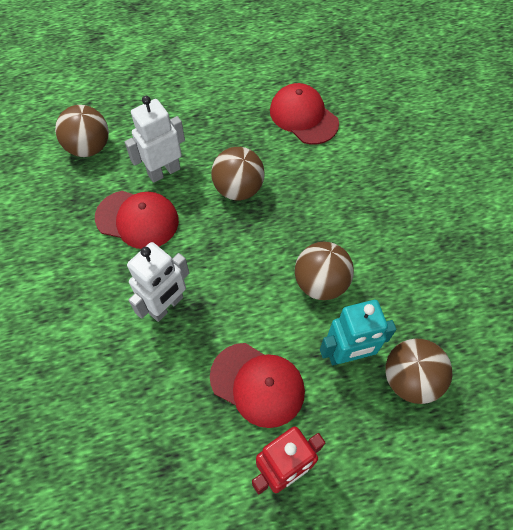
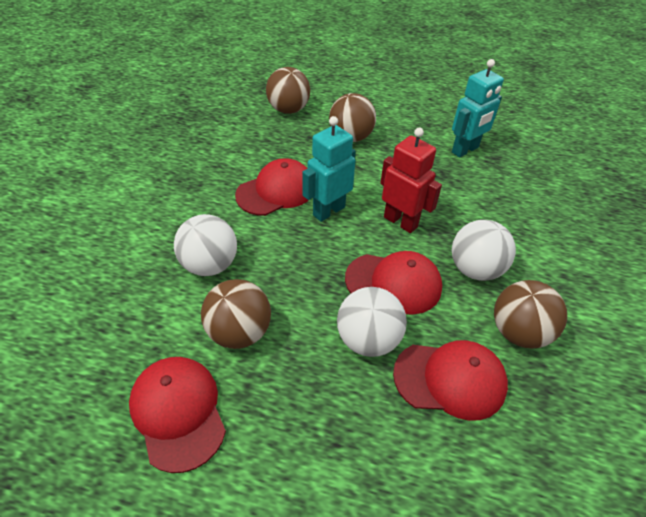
red cap: [95,191,179,249] [210,343,305,428] [270,83,339,144] = 3 -> [129,357,226,473] [235,158,309,216] [345,251,442,315] [393,340,508,421] = 4
turquoise robot: [320,300,396,365] = 1 -> [302,116,356,222] [452,59,504,158] = 2
white ball: none = 0 -> [174,214,237,276] [337,287,407,357] [452,220,516,281] = 3
white robot: [125,96,185,183] [127,242,189,322] = 2 -> none = 0

